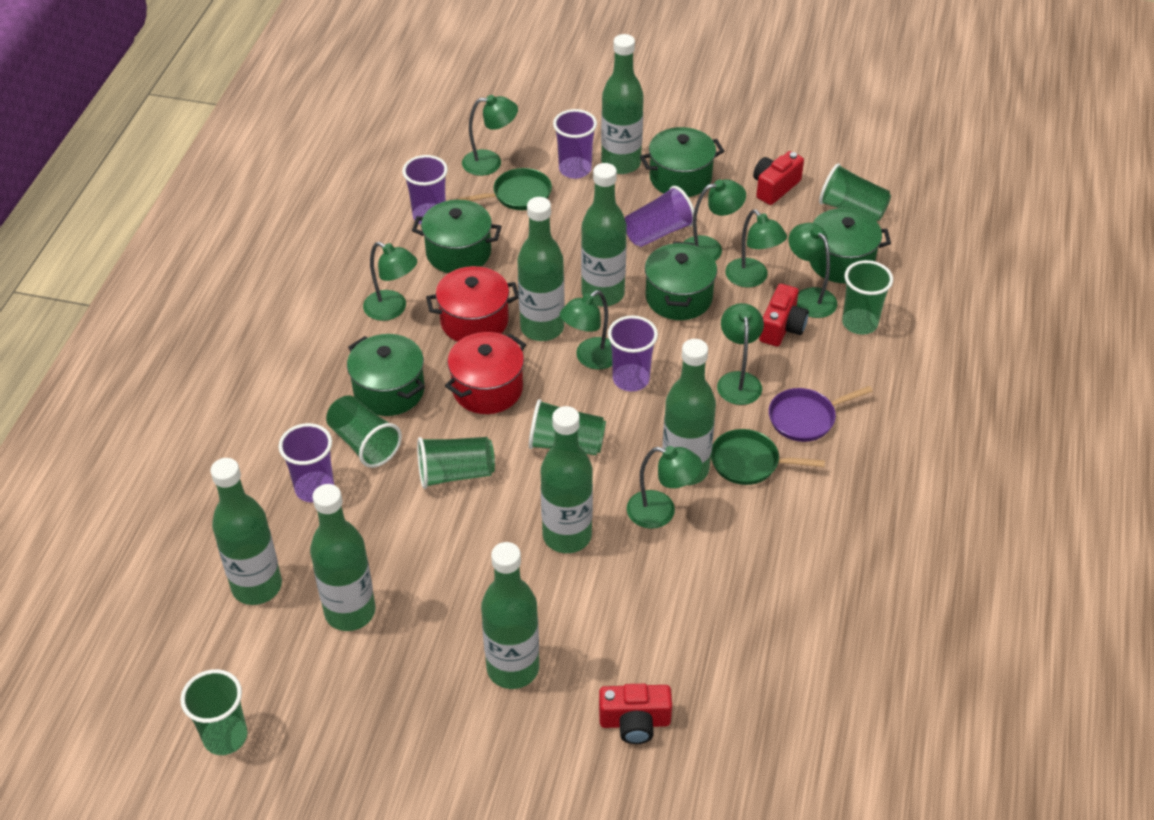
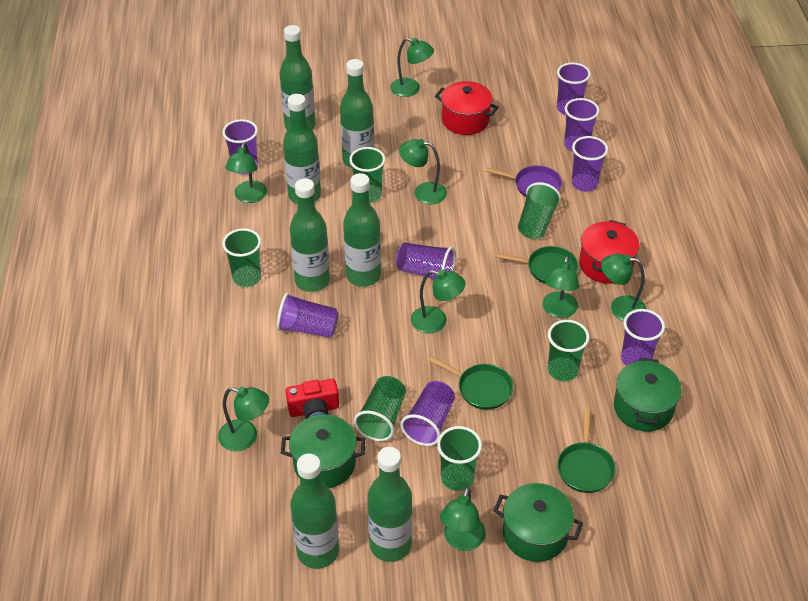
green bottle: [210,458,282,605] [310,484,376,631] [481,542,539,689] [517,197,565,341] [541,406,593,553] [581,163,627,307] [601,34,644,174] [662,339,716,485] = 8 -> [280,25,315,129] [283,94,321,204] [290,178,330,292] [290,454,339,569] [340,59,374,168] [343,173,381,287] [367,447,412,562] = 7
green pan: [457,168,552,210] [711,429,825,485] = 2 -> [429,356,513,410] [495,246,578,284] [557,409,616,493] = 3
green pot: [347,334,425,416] [412,200,502,273] [640,127,724,197] [645,242,717,320] [809,208,891,283] = 5 -> [281,414,365,488] [493,483,583,562] [614,358,682,432] = 3
purple cup: [279,423,334,502] [402,155,448,224] [553,109,597,179] [608,315,658,391] [625,186,694,247] = 5 -> [222,119,258,175] [277,293,338,338] [396,243,455,279] [401,381,455,446] [557,62,591,115] [564,98,599,152] [571,136,608,192] [621,309,665,366] = 8
red camera: [599,684,672,744] [753,151,804,205] [759,284,809,347] = 3 -> [286,379,339,419] = 1

